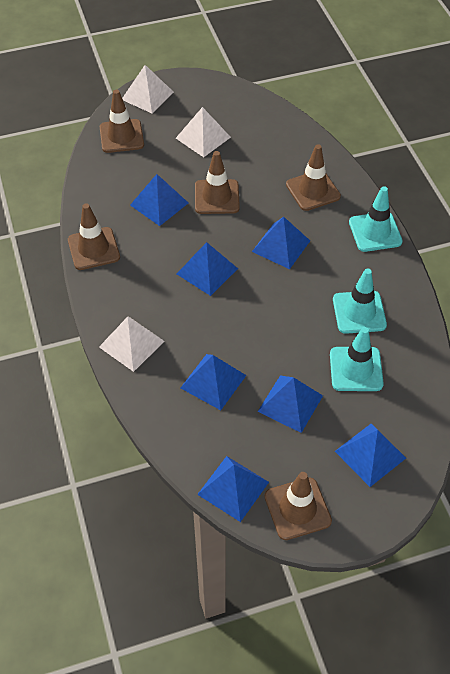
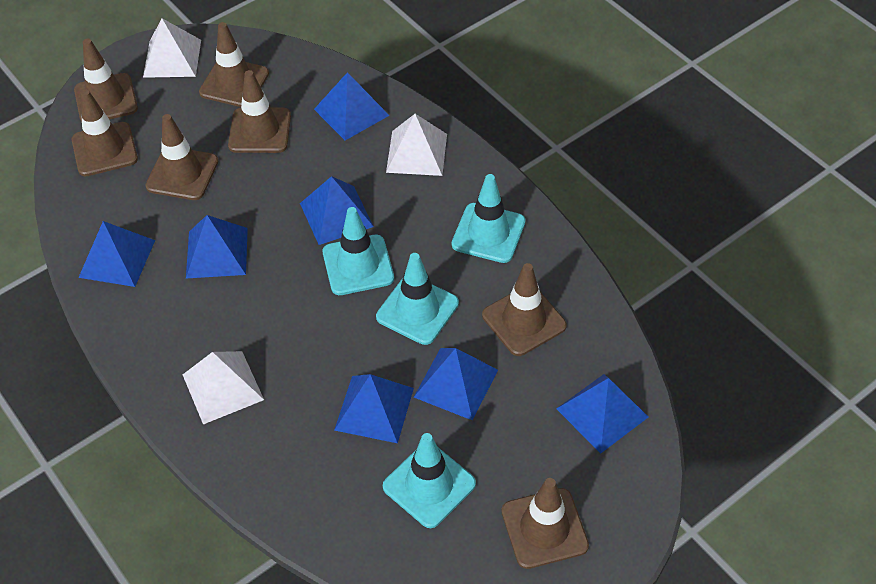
brown traffic cone: [68,203,120,270] [100,90,144,153] [195,151,240,214] [265,472,332,540] [286,144,341,211] = 5 -> [72,89,138,176] [74,39,138,122] [145,114,218,200] [199,22,269,107] [228,70,291,153] [482,263,567,356] [501,478,589,569] = 7
turquoise traffic cone: [330,327,384,391] [333,268,387,334] [349,186,403,252] = 3 -> [323,207,394,295] [376,253,459,345] [383,433,476,528] [452,174,525,263] = 4

